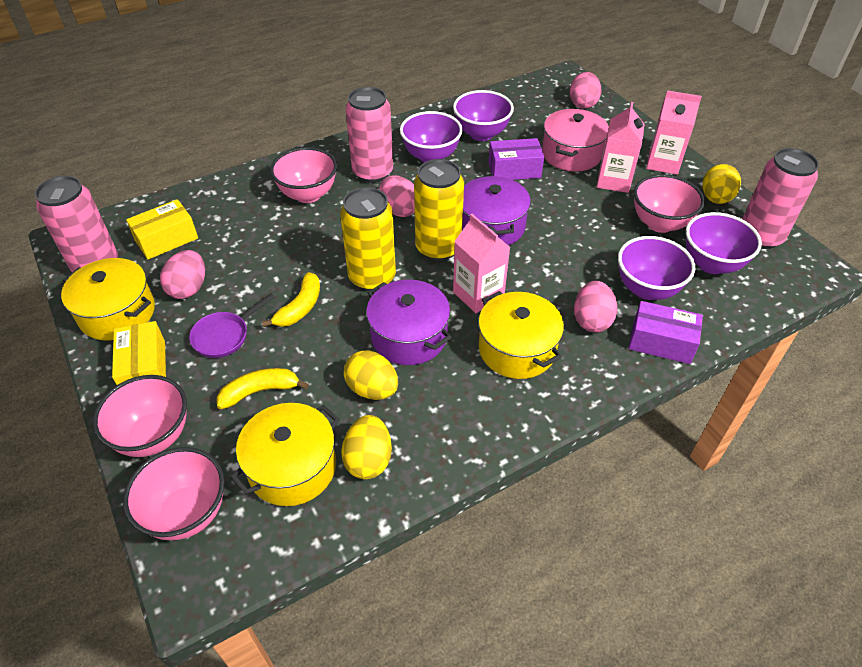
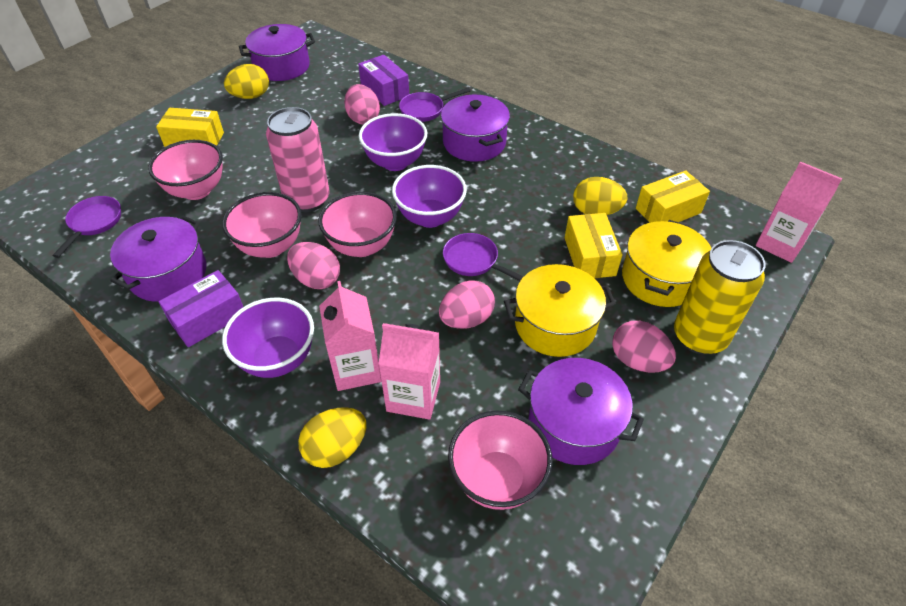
pink can: [35,176,118,272] [346,87,393,183] [742,148,819,249] = 3 -> [266,107,330,212] = 1
pink pot: [542,109,609,172] = 1 -> none = 0
purple bowl: [400,111,463,163] [453,90,514,141] [618,236,695,300] [686,212,762,274] = 4 -> [222,298,314,378] [359,113,427,171] [392,165,467,228] = 3
purple pan: [189,293,275,358] = 1 -> [53,196,121,258] [399,88,470,122] [443,233,524,281] = 3
purple pot: [366,280,452,365] [462,175,531,245] = 2 -> [110,216,206,302] [239,24,315,81] [441,95,510,162] [518,358,644,465] = 4
yellow banana: [217,368,309,409] [262,272,320,327] = 2 -> none = 0
yellow box: [112,321,166,385] [126,199,198,259] = 2 -> [156,108,224,147] [565,213,623,278] [636,170,710,223] = 3
yellow can: [340,187,396,291] [414,159,464,261] = 2 -> [674,240,765,355] = 1
yellow pot: [61,258,155,340] [230,403,340,506] [478,291,564,379] = 3 -> [504,264,616,357] [622,220,711,307] = 2

